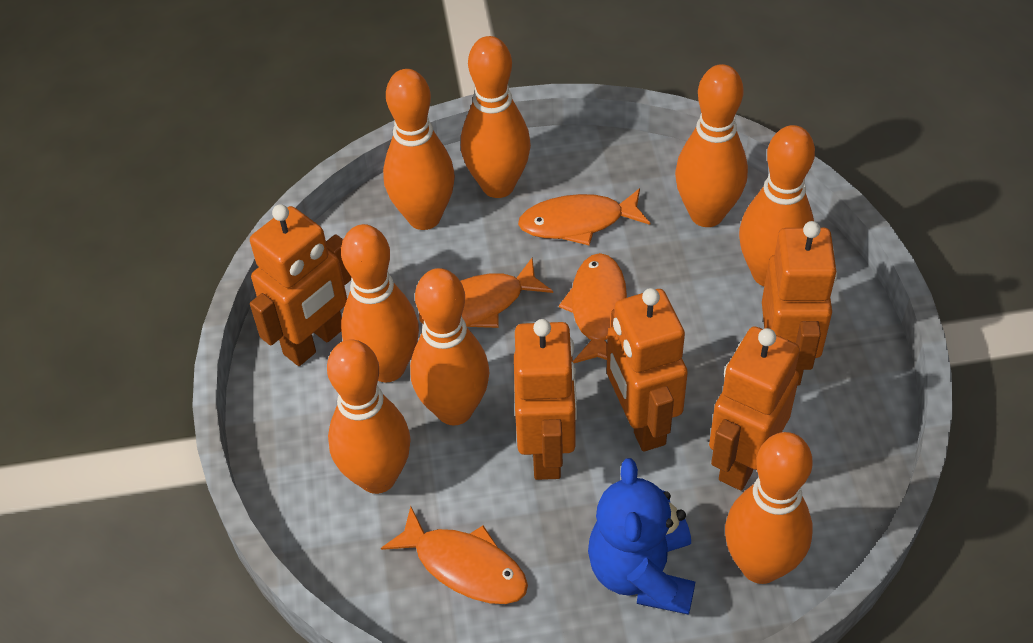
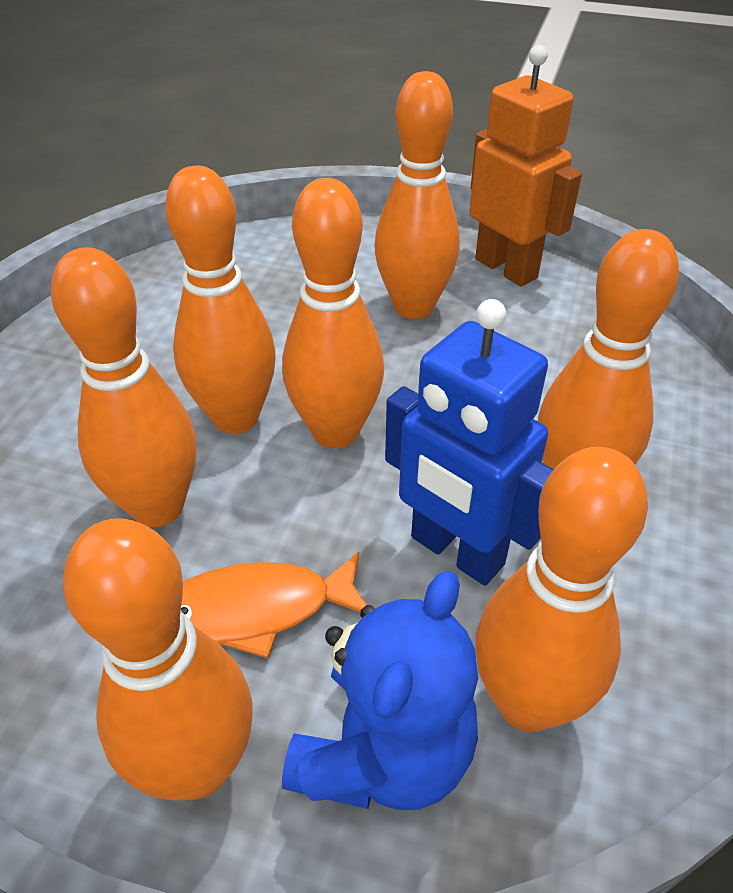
blue robot: none = 0 -> [385,299,554,586] = 1
orange bowling pin: [327,340,411,494] [341,224,419,382] [383,69,455,230] [410,268,490,425] [461,36,531,198] [675,64,748,227] [725,432,813,584] [739,125,815,286] = 8 -> [51,247,197,527] [63,518,252,801] [165,166,276,434] [282,178,384,449] [375,71,460,319] [475,447,648,732] [538,229,679,469] = 7
orange fish: [381,506,528,604] [419,258,553,328] [518,188,650,245] [559,253,627,363] = 4 -> [181,552,367,658] = 1
orange robot: [250,204,351,366] [514,319,577,480] [607,288,688,452] [709,326,800,491] [762,221,837,386] = 5 -> [469,45,582,287] = 1

